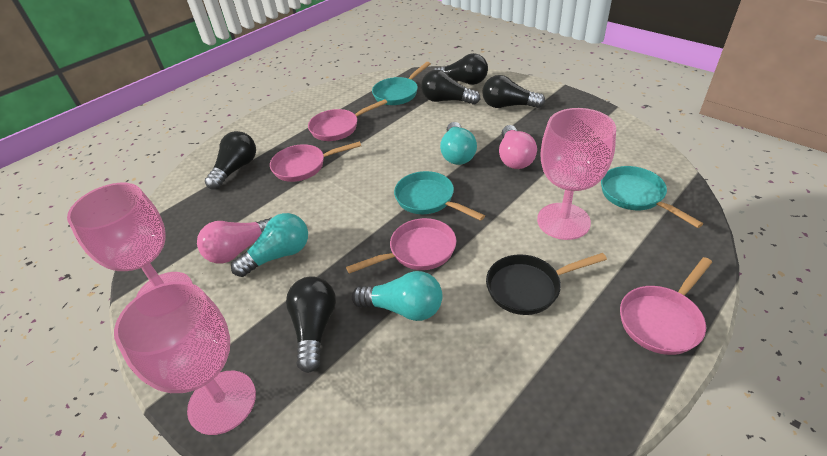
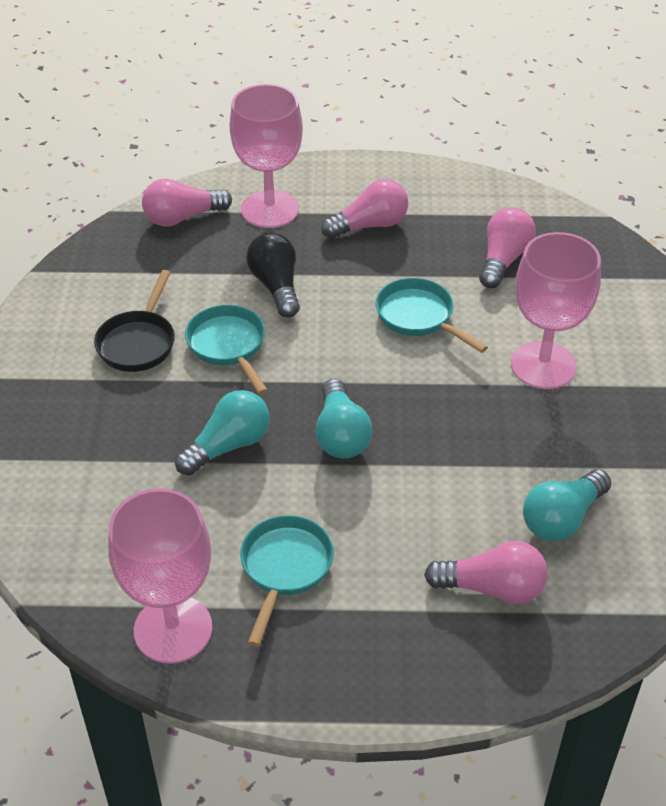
black light bulb: [205,131,256,190] [286,276,336,373] [421,70,480,105] [433,53,488,85] [482,75,545,108] = 5 -> [246,233,300,318] = 1
pink light bulb: [197,218,271,263] [499,125,537,169] = 2 -> [142,179,232,227] [321,179,408,239] [424,541,548,604] [479,207,536,288] = 4
pink pan: [270,141,361,182] [308,99,387,141] [346,218,456,274] [620,257,712,355] = 4 -> none = 0

